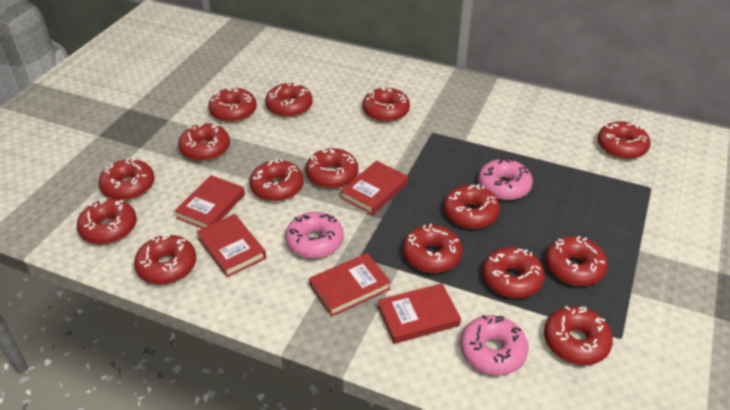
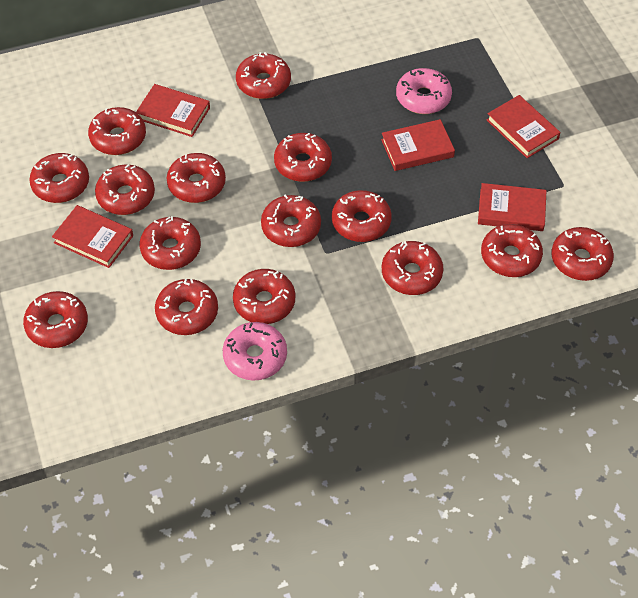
pink donut: [285,212,344,259] [460,315,529,375] [478,157,533,200] = 3 -> [223,322,287,380] [396,68,452,114] = 2

